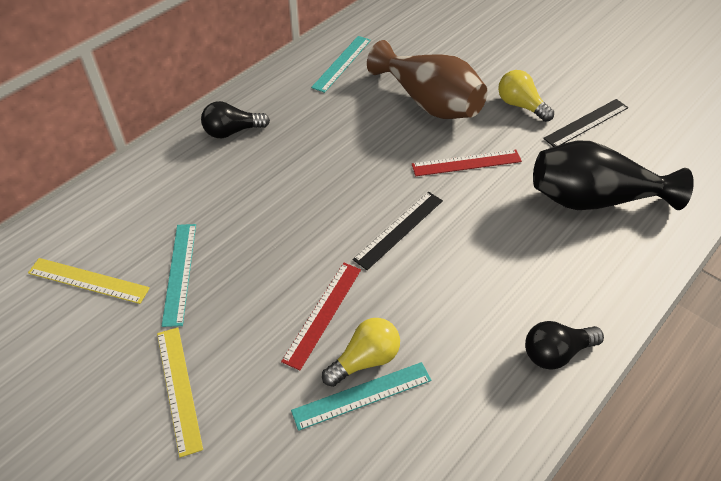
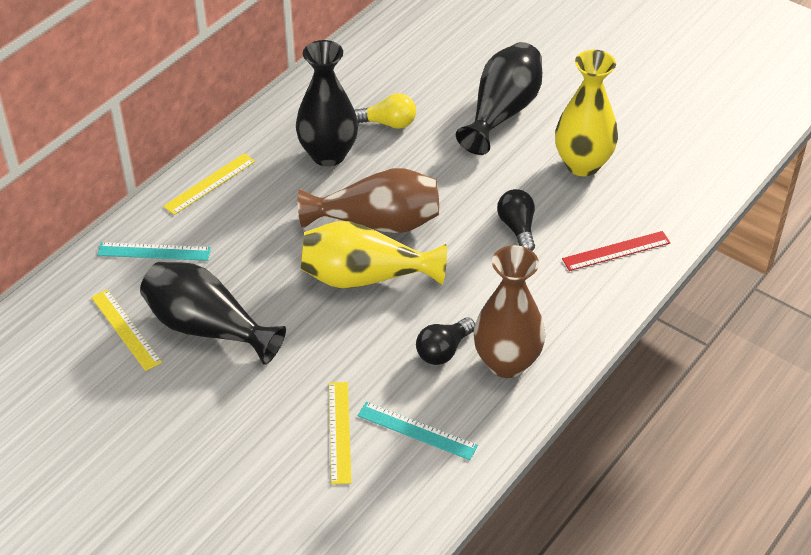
black ruler: [353,192,443,270] [543,99,628,147] = 2 -> none = 0
black vase: [533,140,694,210] = 1 -> [140,262,286,365] [296,40,358,167] [456,42,542,155] = 3
brown vase: [367,40,488,119] = 1 -> [298,168,439,233] [474,245,545,378] = 2
red ruler: [281,263,361,370] [412,150,522,176] = 2 -> [562,231,670,271] = 1
turquoise ruler: [162,224,196,327] [291,362,431,431] [311,36,371,93] = 3 -> [97,242,211,261] [357,402,478,460] = 2
yellow light bulb: [322,318,400,387] [498,70,554,122] = 2 -> [355,93,416,129] = 1
yellow ruler: [28,258,150,304] [157,327,203,458] = 2 -> [91,289,162,371] [163,153,255,215] [329,382,352,484] = 3
yellow vase: none = 0 -> [301,221,447,289] [555,50,618,176] = 2

